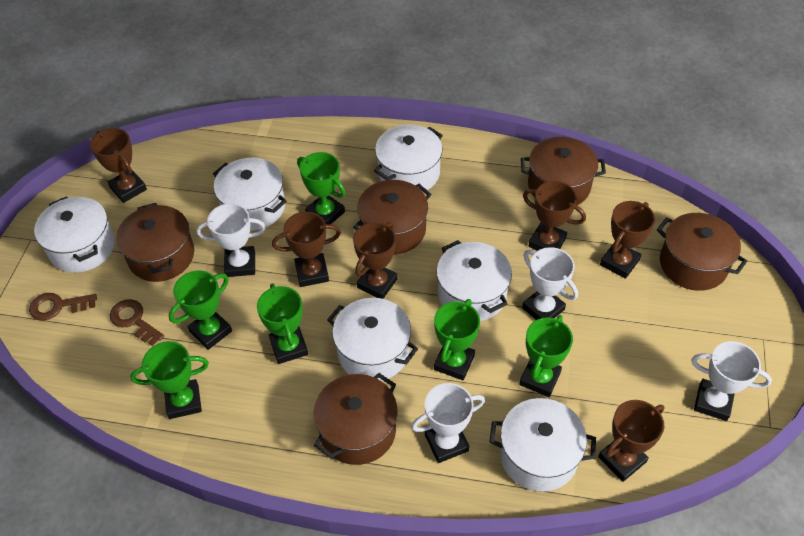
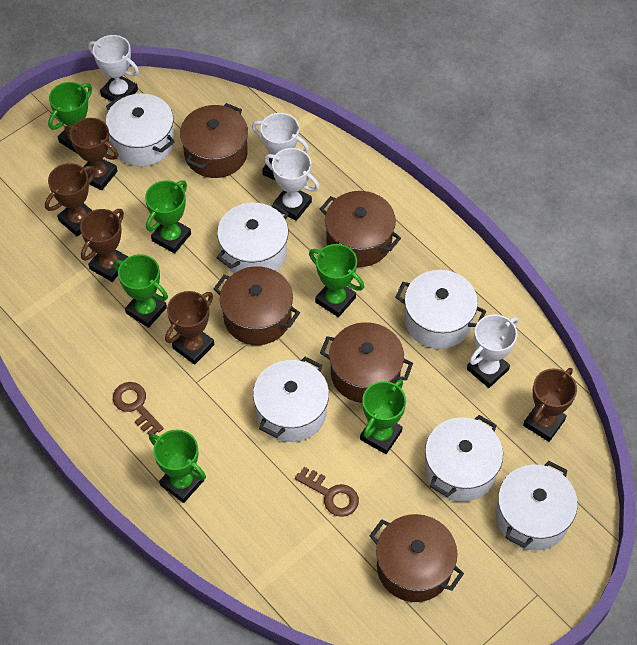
brown trophy: [90,128,147,203] [272,212,341,287] [353,222,397,299] [523,181,586,251] [598,400,664,482] [600,201,655,279] = 6 -> [45,163,96,237] [65,118,119,190] [80,209,128,282] [165,291,214,365] [523,368,577,442] = 5

